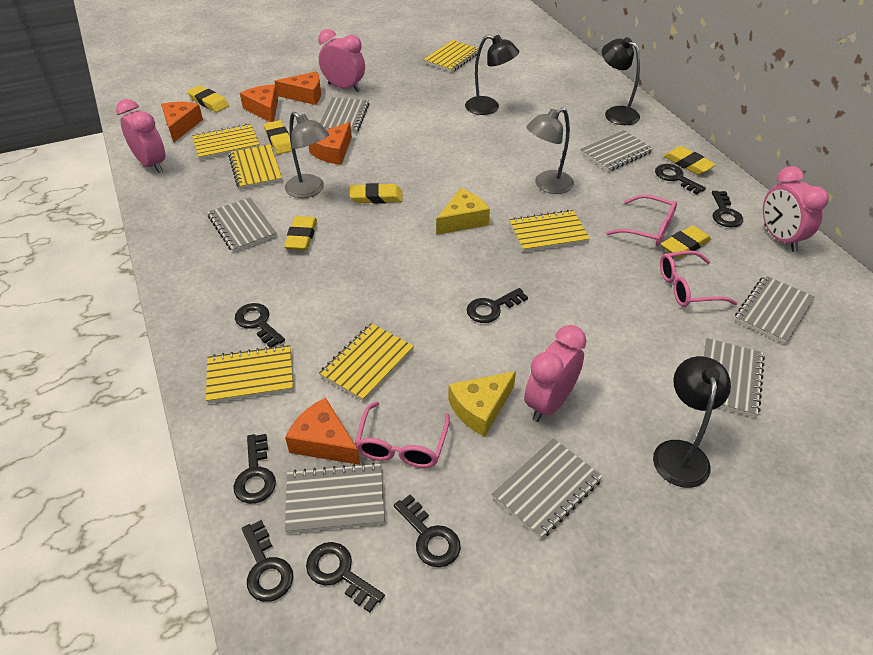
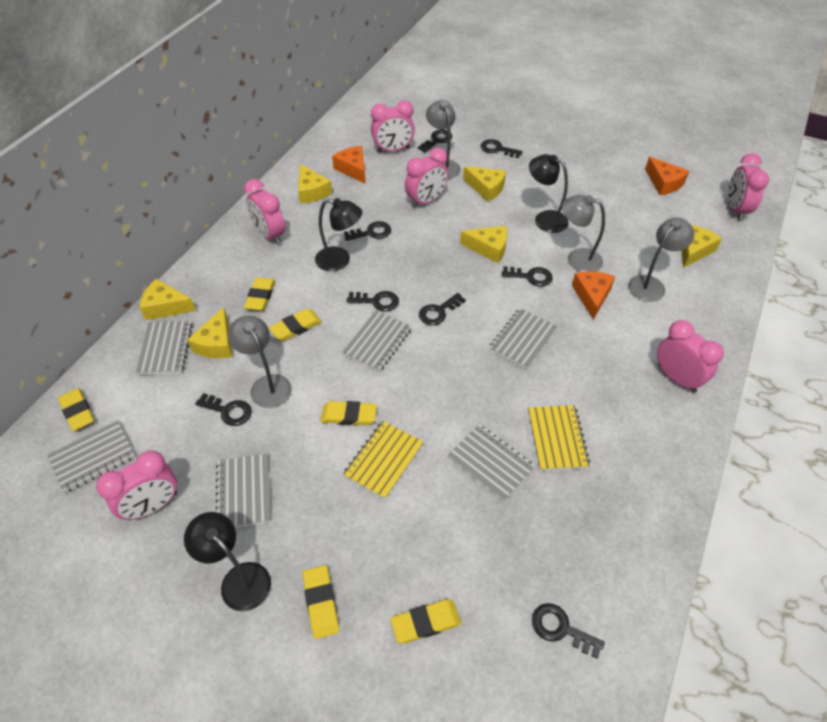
grey lamp: [285,112,329,198] [526,107,574,194] = 2 -> [228,316,292,408] [426,100,461,179] [562,195,605,272] [628,217,695,302] = 4
grey notebook: [207,197,277,252] [285,463,385,533] [320,97,369,133] [492,438,603,539] [580,130,653,172] [703,338,765,417] [735,275,815,344] = 7 -> [48,420,136,493] [136,321,193,375] [216,454,271,527] [342,310,412,372] [448,424,535,501] [489,308,558,370] = 6
orange cheese: [161,102,203,143] [240,84,278,122] [274,72,321,105] [285,398,360,465] [309,122,352,165] = 5 -> [332,146,366,184] [572,271,615,320] [645,157,689,195] = 3
pink clock: [116,99,165,173] [318,29,365,92] [524,325,587,422] [763,166,829,252] = 4 -> [96,451,177,520] [244,179,285,245] [371,100,415,153] [404,147,449,208] [657,320,724,393] [728,153,769,221] = 6
pink glasses: [355,401,450,468] [606,194,677,246] [660,251,738,307] = 3 -> none = 0
yellow cheese: [436,188,490,235] [448,371,516,437] = 2 -> [140,279,196,320] [187,307,232,358] [298,164,332,204] [460,226,507,263] [463,166,506,202] [682,225,722,268] = 6
yellow notebook: [192,124,260,160] [206,345,293,404] [228,144,282,190] [319,323,414,402] [424,40,479,72] [509,210,590,252] = 6 -> [343,421,423,499] [528,405,590,471] = 2

